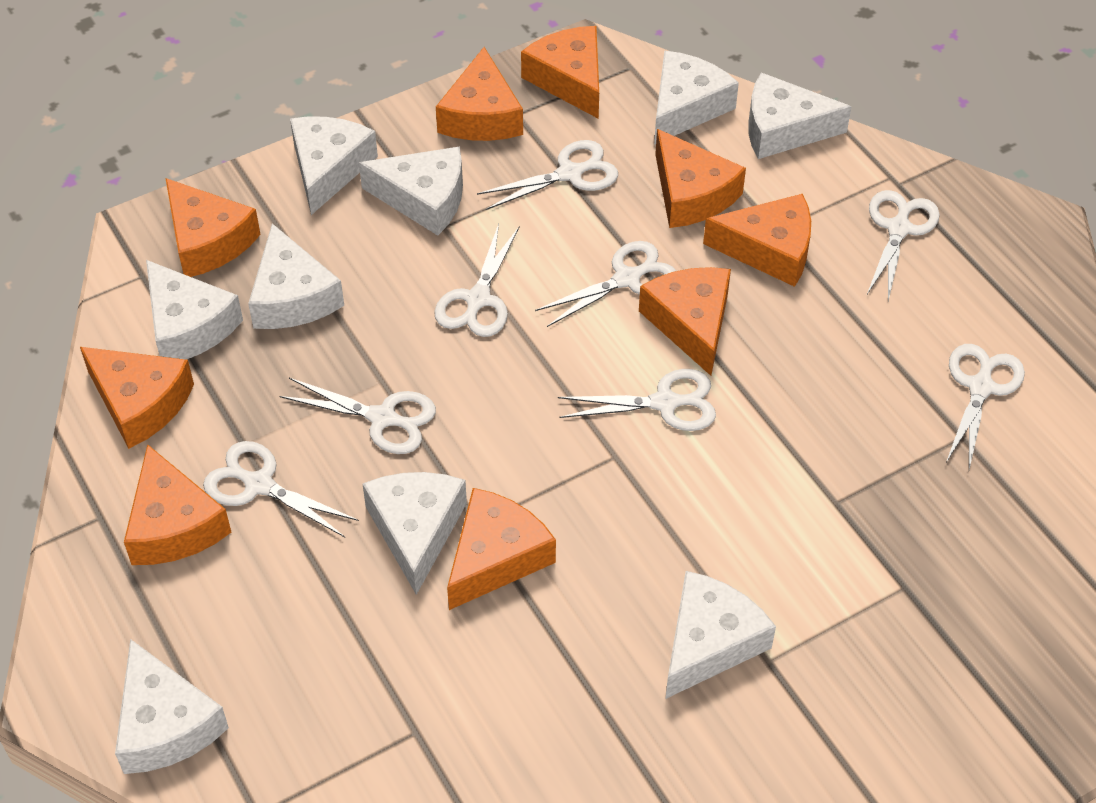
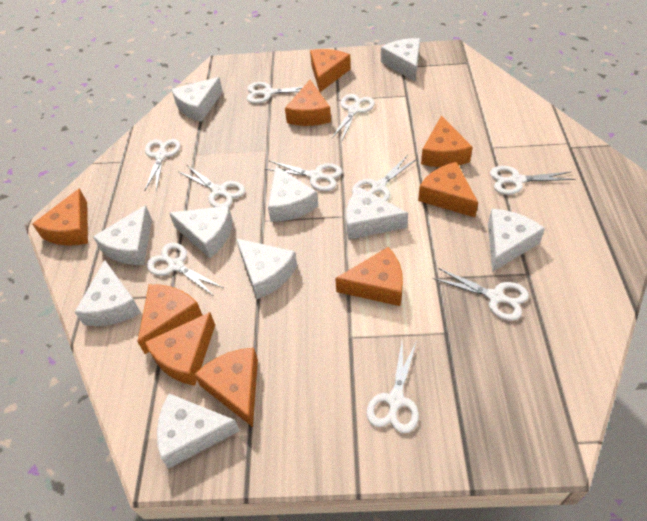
white cheese: [115,639,229,774] [146,260,243,360] [248,224,344,329] [290,116,378,215] [359,146,463,235] [362,472,467,595] [654,51,739,145] [665,571,776,699] [749,73,852,159] = 9 -> [75,260,141,326] [93,205,152,265] [157,394,240,468] [169,206,233,258] [171,77,223,122] [236,238,297,299] [268,166,318,222] [346,187,408,240] [381,38,420,81] [488,209,545,272] = 10
white scissors: [203,441,359,537] [280,378,436,454] [434,224,519,337] [477,140,618,210] [535,241,676,327] [558,369,716,431] [867,190,940,301] [946,344,1025,469] = 8 -> [144,139,181,191] [147,243,223,296] [179,165,245,207] [247,82,304,103] [265,161,342,191] [331,94,375,141] [352,155,417,201] [366,340,419,433] [433,268,529,321] [490,166,575,195] = 10

